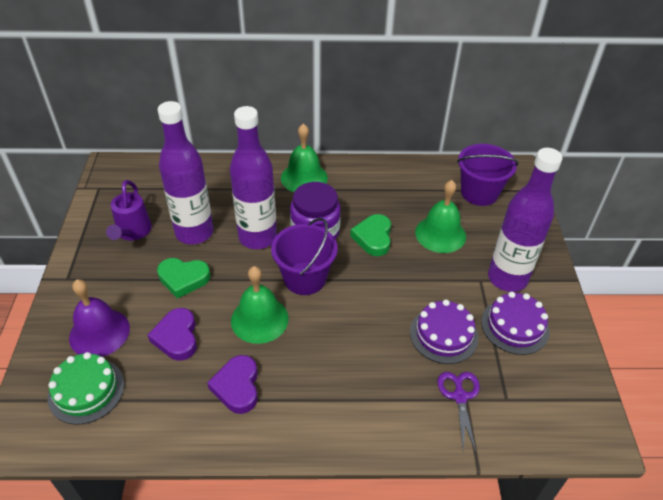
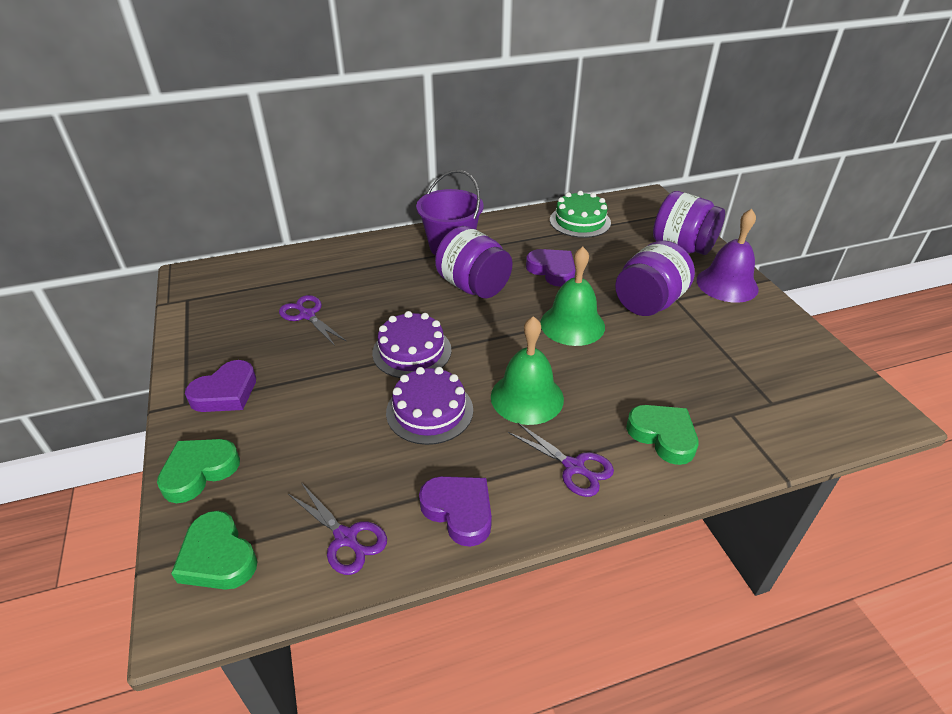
green bell: [231,266,289,344] [281,123,328,192] [415,180,466,253] = 3 -> [491,316,564,425] [540,247,605,346] = 2
green heart: [157,258,210,298] [350,214,391,256] = 2 -> [157,439,240,503] [171,511,258,590] [626,405,698,465] = 3
purple bottle: [158,101,213,244] [230,106,277,249] [488,148,563,292] = 3 -> none = 0
purple bucket: [271,218,338,295] [457,144,519,206] = 2 -> [416,170,484,256] = 1
purple heart: [148,308,197,361] [207,355,258,414] = 2 -> [185,360,256,412] [419,476,492,547] [526,249,575,287] = 3
purple jar: [290,182,341,239] = 1 -> [435,226,513,298] [615,240,695,316] [653,191,725,255] = 3
purple scissors: [438,372,480,452] = 1 -> [279,295,346,346] [288,484,387,575] [508,422,614,497] = 3
purple watering can: [106,180,152,241] = 1 -> none = 0

